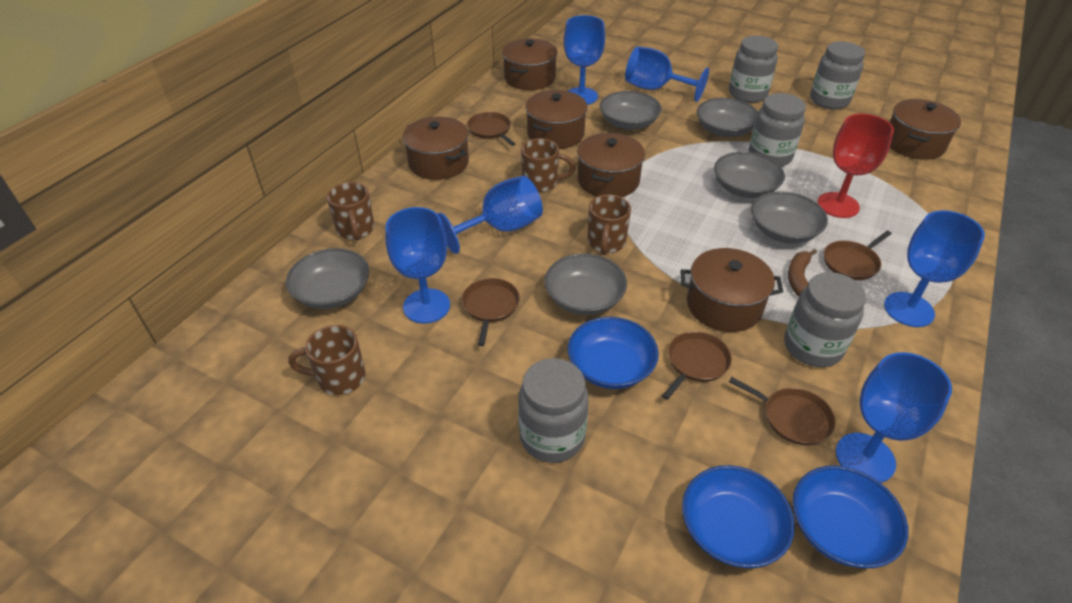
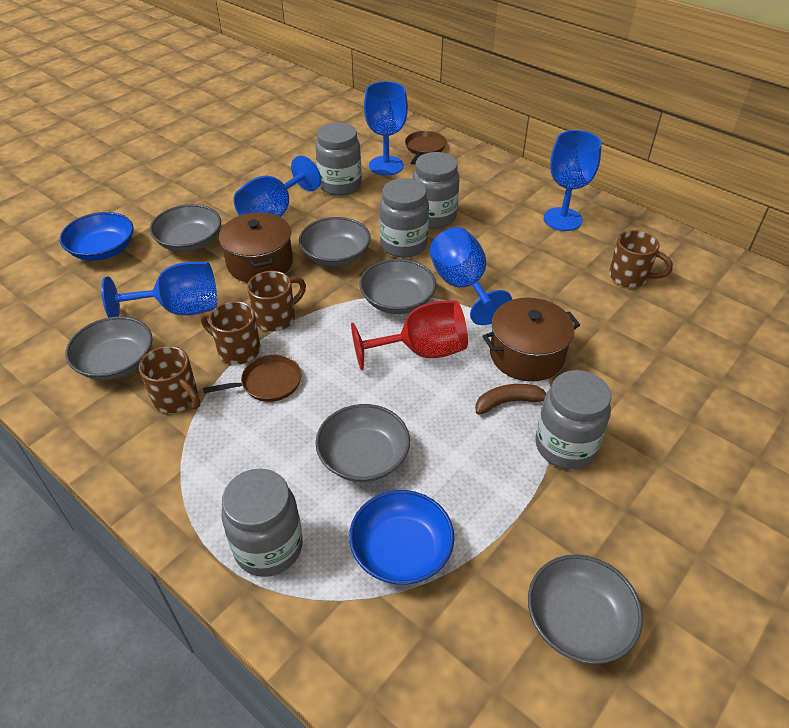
blue bowl: [568,317,659,389] [682,465,795,568] [792,465,908,569] = 3 -> [60,212,134,261] [349,490,454,585] = 2
blue goblet: [385,207,450,324] [438,176,543,254] [564,15,605,105] [625,46,709,102] [836,352,952,483] [884,210,985,327] = 6 -> [101,262,217,317] [234,156,321,217] [364,81,408,176] [429,227,512,325] [544,130,602,231] = 5
brown pan: [462,278,520,346] [467,112,515,146] [662,331,732,400] [729,377,836,445] [824,231,892,280] = 5 -> [203,355,301,402] [405,131,447,165] = 2
brown pot: [402,117,469,180] [502,39,558,90] [525,90,587,149] [577,133,645,197] [680,248,783,332] [889,99,961,160] = 6 -> [219,212,293,283] [483,298,580,382] = 2

